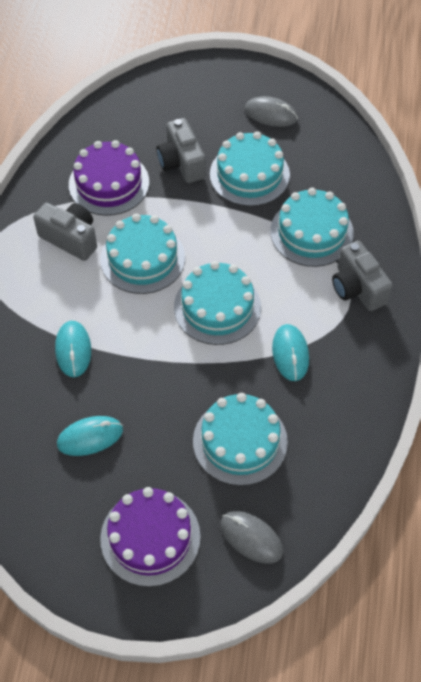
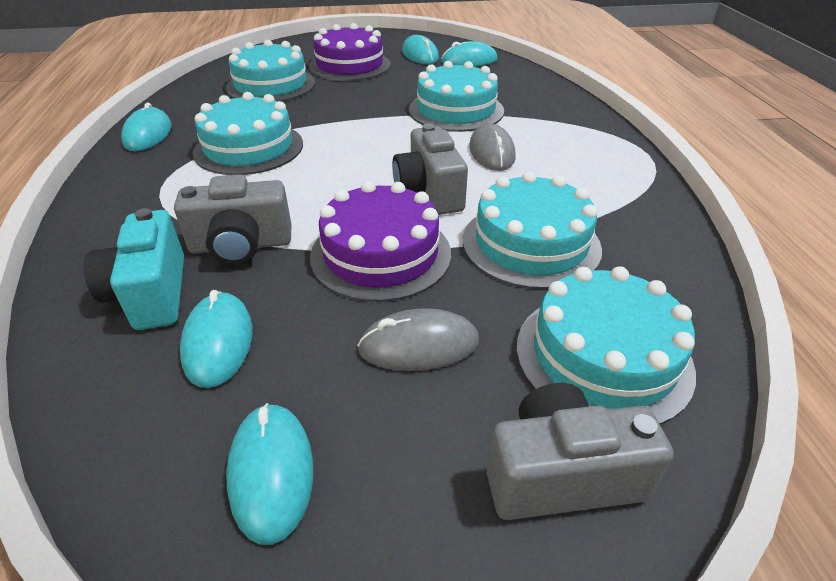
turquoise camera: none = 0 -> [84,208,184,330] = 1
turquoise mouse: [55,321,91,377] [57,416,123,456] [272,324,309,381] = 3 -> [121,102,172,151] [180,290,252,388] [226,403,313,545] [402,35,439,64] [441,41,497,66] = 5

